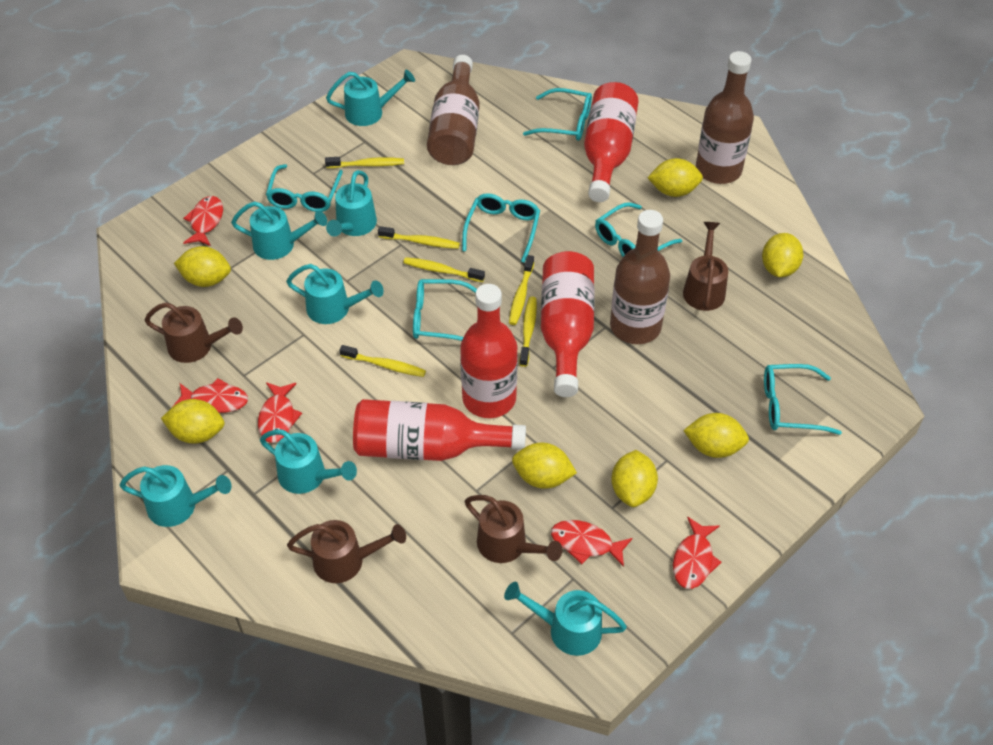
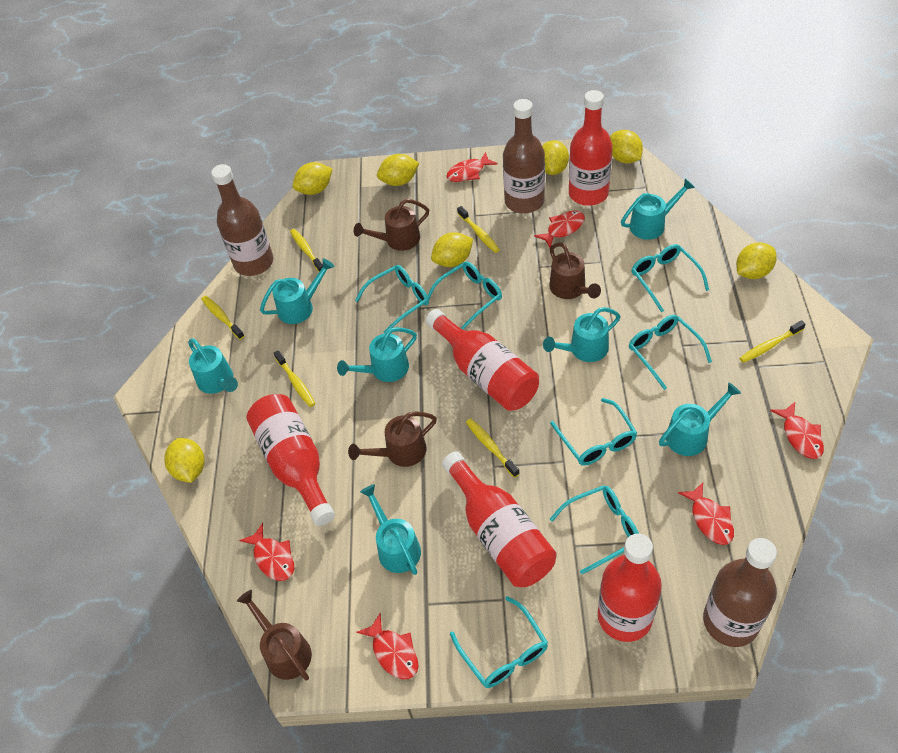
red bottle: [353,399,526,461] [460,284,518,418] [541,251,594,397] [584,82,639,202] = 4 -> [246,394,335,526] [426,309,539,411] [442,451,556,587] [569,90,612,206] [598,533,662,642] = 5
red fish: [173,378,248,413] [183,196,223,246] [258,382,302,443] [551,520,632,567] [673,516,722,589] = 5 -> [239,523,294,581] [356,613,419,679] [446,152,498,182] [534,211,585,247] [678,482,734,545] [770,402,824,459] = 6
turquoise glasses: [266,164,343,212] [413,279,477,341] [462,193,540,263] [523,88,592,141] [595,202,682,257] [764,364,842,435] = 6 -> [355,265,429,334] [428,262,502,330] [450,596,548,688] [549,485,639,574] [550,398,637,466] [629,315,712,390] [631,244,709,312] = 7

